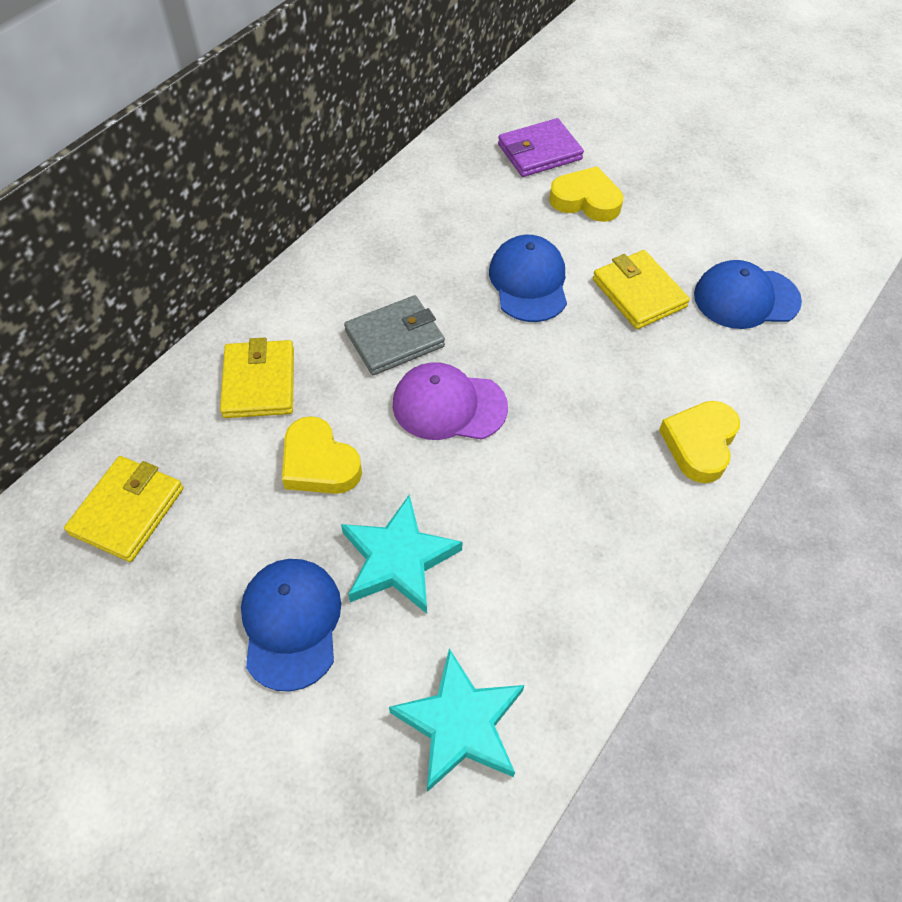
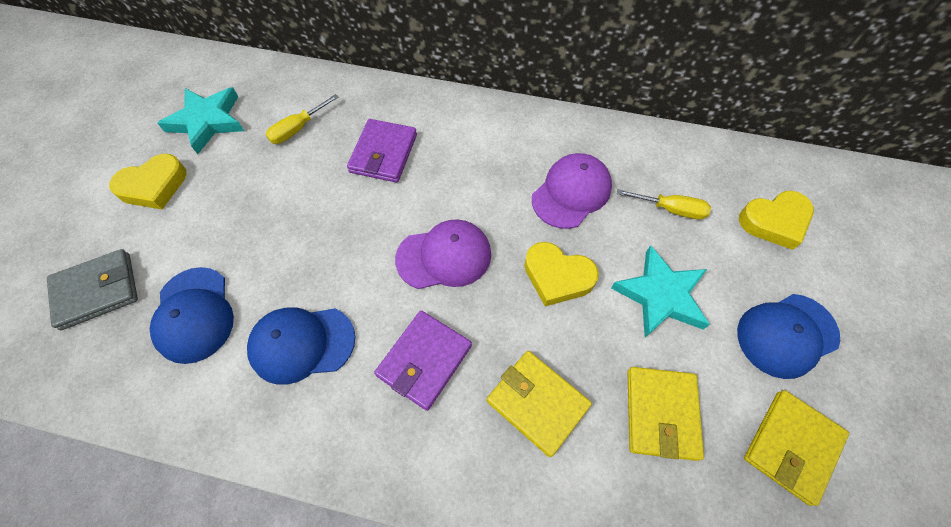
purple cap: [393,362,508,440] = 1 -> [395,219,491,289] [532,153,612,229] = 2
purple wallet: [498,118,584,177] = 1 -> [347,119,417,183] [374,310,472,411] = 2
yellow screwdriver: none = 0 -> [266,94,339,144] [617,189,711,220] = 2

